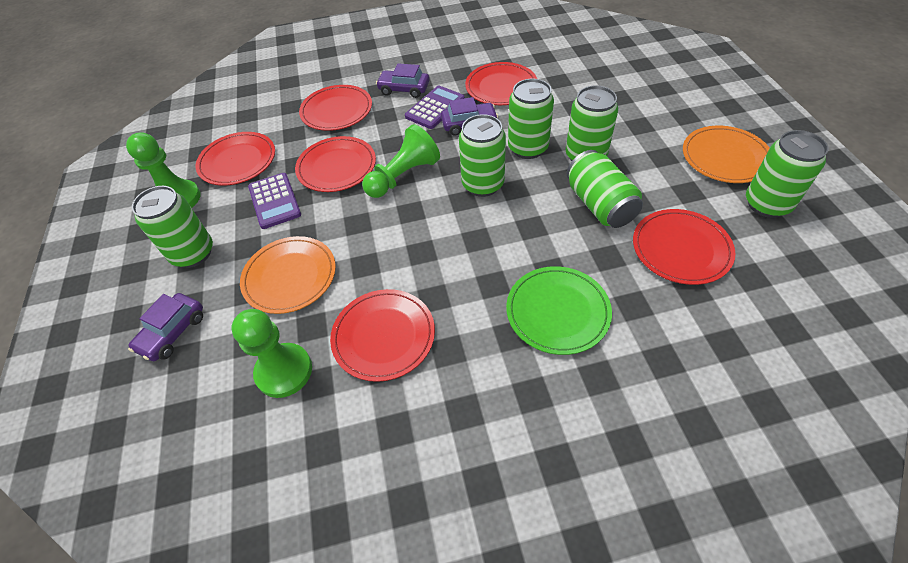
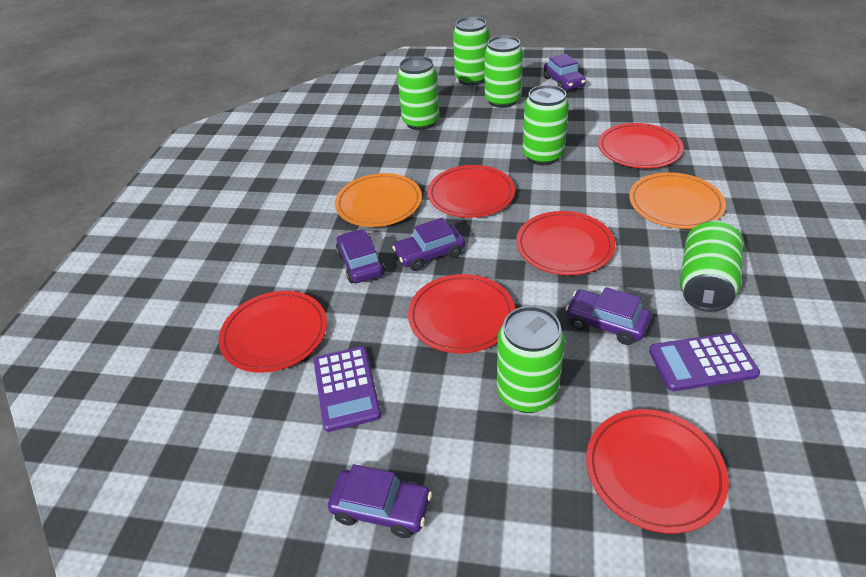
green pawn: [126,132,201,208] [231,309,312,398] [362,124,440,198] = 3 -> none = 0
green plate: [506,266,612,355] = 1 -> none = 0
purple car: [128,293,203,361] [376,63,429,98] [441,97,498,136] = 3 -> [328,464,432,538] [336,229,385,283] [392,218,465,271] [544,54,586,90] [565,287,651,345] = 5

